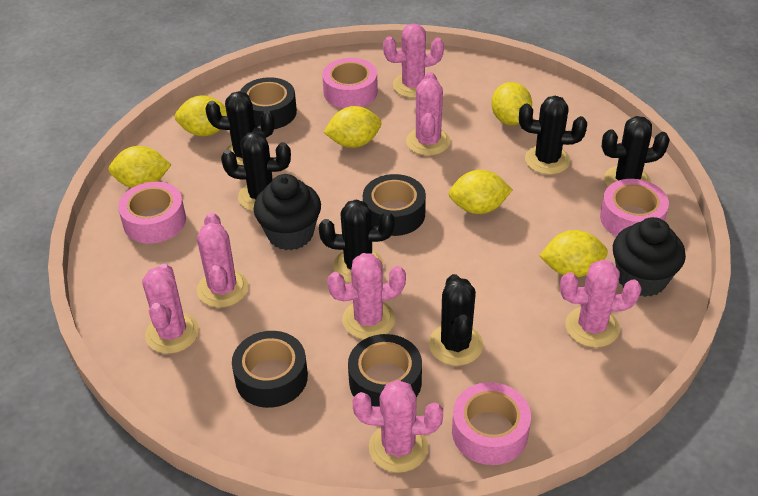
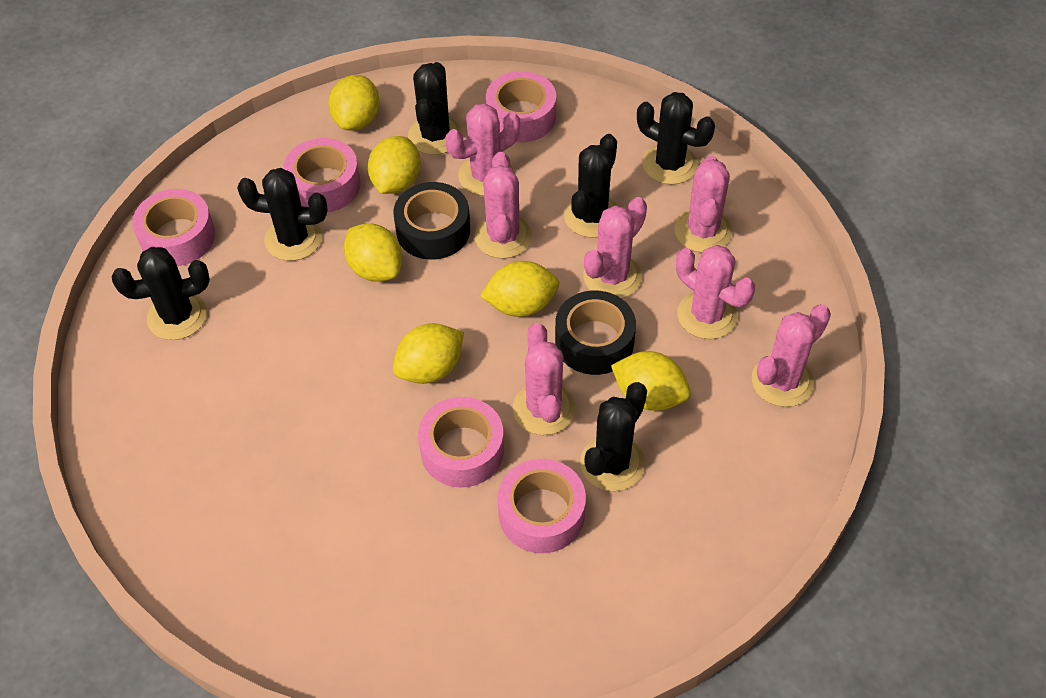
black cupcake: [253,174,321,250] [613,217,686,297] = 2 -> none = 0
black tape: [232,331,308,408] [240,77,297,129] [348,334,422,407] [363,174,426,236] = 4 -> [393,182,470,260] [555,290,636,375] = 2
pink tape: [118,182,186,244] [322,58,378,108] [452,382,531,465] [600,179,669,237] = 4 -> [132,189,215,266] [283,138,361,212] [418,397,504,488] [486,71,556,142] [498,459,586,553] = 5

